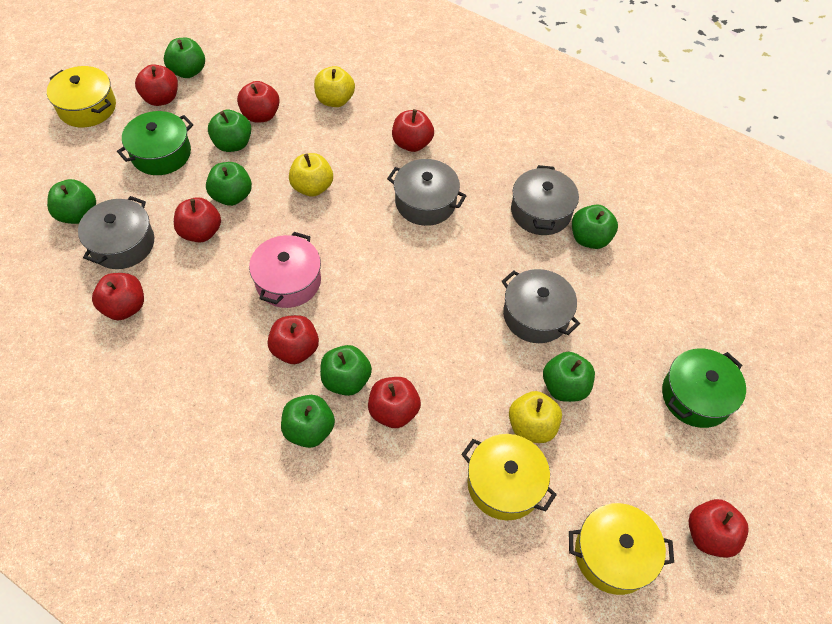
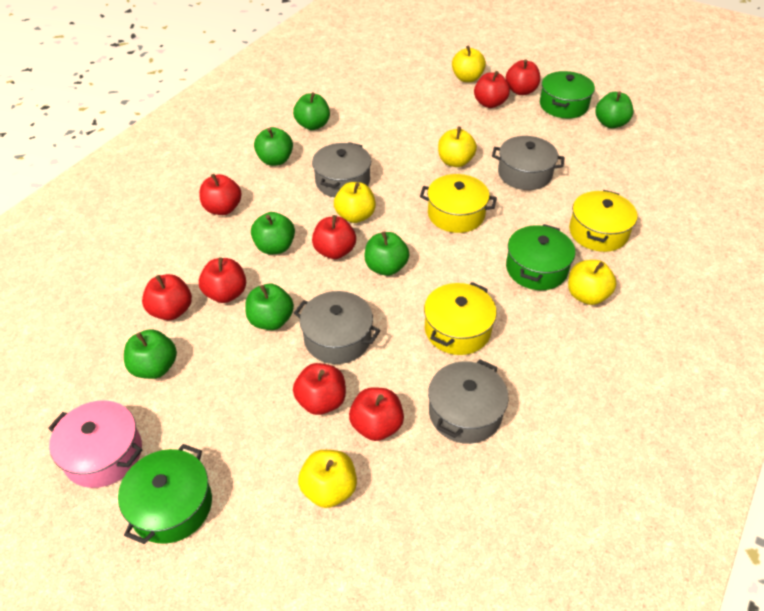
green apple: [47,179,96,224] [164,38,205,78] [206,162,252,206] [208,110,251,152] [281,395,335,448] [320,345,372,396] [543,352,595,402] [572,205,618,249] = 8 -> [124,329,177,379] [245,284,294,330] [251,212,295,254] [254,127,293,166] [293,92,330,130] [365,231,409,276] [595,91,633,128] = 7
green pot: [117,111,193,175] [662,348,746,428] = 2 -> [118,444,212,544] [506,224,575,290] [540,71,595,119] = 3
yellow apple: [289,153,333,197] [314,66,355,107] [509,391,562,443] = 3 -> [298,450,357,508] [334,182,376,223] [438,127,477,167] [452,45,486,82] [568,260,616,305] = 5

